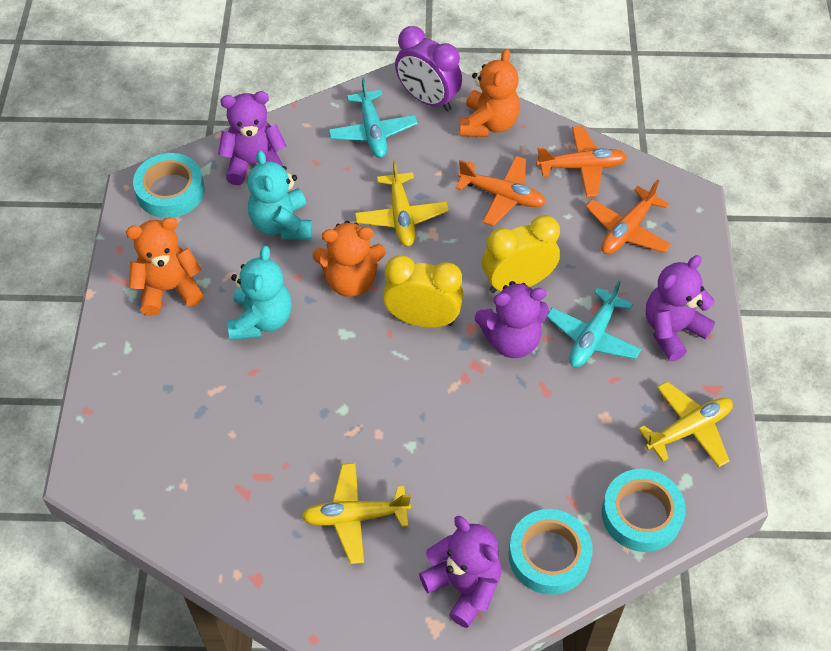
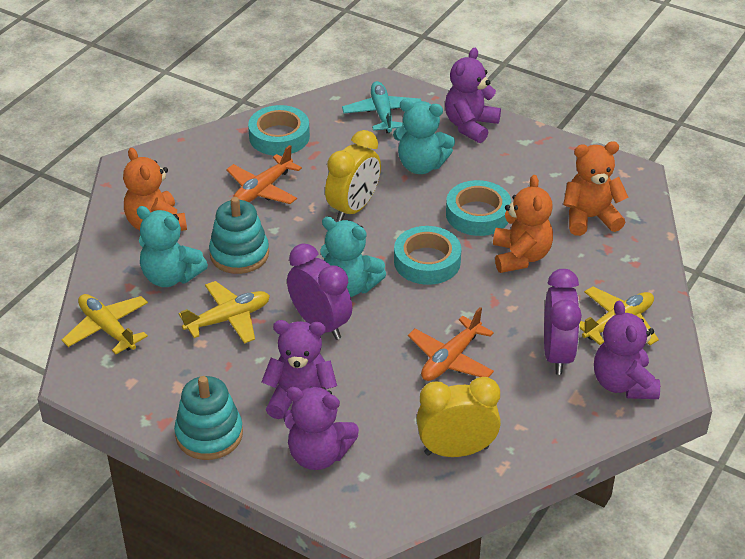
orange plane: [455,156,546,226] [536,126,627,197] [585,179,671,254] = 3 -> [226,145,302,204] [408,307,494,381] = 2
purple clock: [395,26,462,111] = 1 -> [287,243,352,340] [544,269,582,375] = 2
turquoise plane: [328,77,418,158] [547,281,641,367] = 2 -> [342,81,421,133] = 1
turquoise stacking toy: none = 0 -> [174,376,243,460] [209,197,269,274] = 2
turquoise teddy bear: [227,246,292,340] [247,150,312,240] = 2 -> [137,206,208,287] [320,216,386,297] [393,99,455,174] = 3

